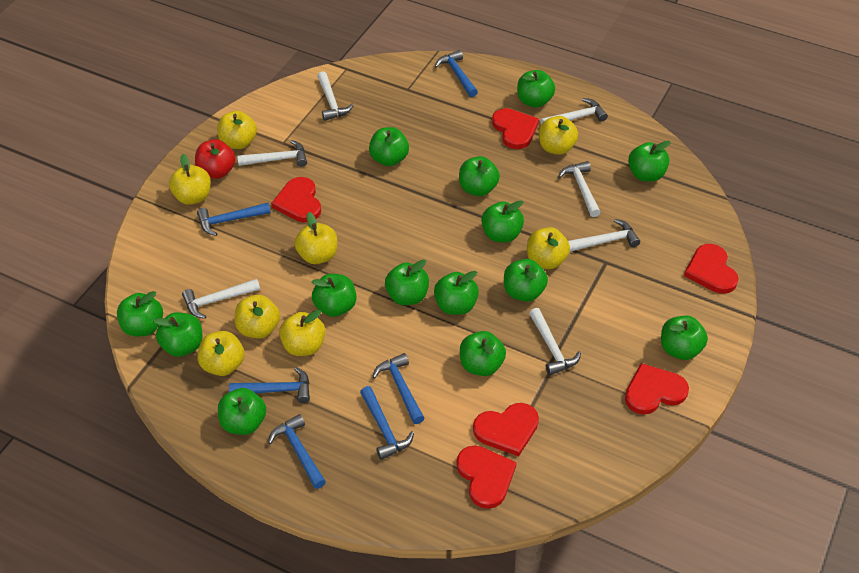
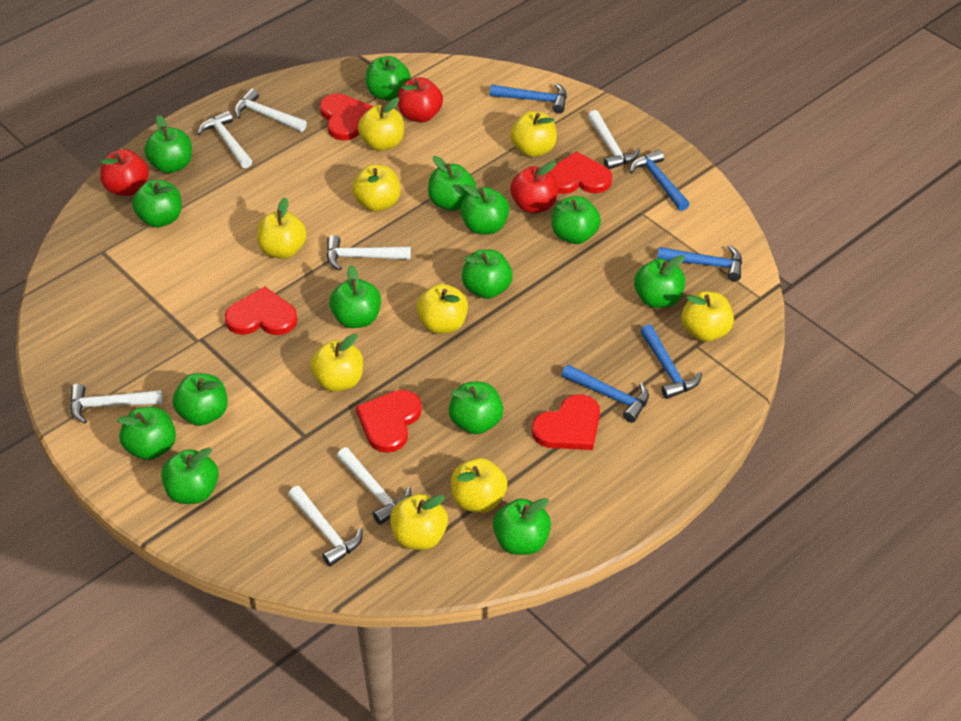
blue hammer: [197,203,271,236] [229,367,310,403] [268,414,326,489] [360,386,414,460] [372,353,425,424] [435,50,478,97] = 6 -> [490,83,567,114] [562,365,649,423] [630,150,689,211] [640,325,702,399] [657,245,742,281] = 5
red apple: [195,139,236,179] = 1 -> [100,149,149,196] [397,77,443,123] [510,161,558,213] = 3
red heart: [271,177,321,222] [456,446,517,509] [473,403,539,456] [492,108,539,149] [625,363,689,415] [684,244,739,294] = 6 -> [225,286,297,335] [320,94,373,140] [356,390,422,453] [532,394,600,450] [550,151,612,194] = 5
yellow apple: [169,154,211,205] [197,331,244,376] [217,111,257,149] [235,295,280,339] [279,310,325,356] [294,212,337,264] [527,227,570,269] [539,116,578,155] = 8 -> [257,197,307,259] [310,334,363,392] [352,165,400,212] [358,98,404,151] [390,494,448,550] [416,284,468,334] [451,458,508,513] [510,111,557,157] [681,291,734,342] = 9

